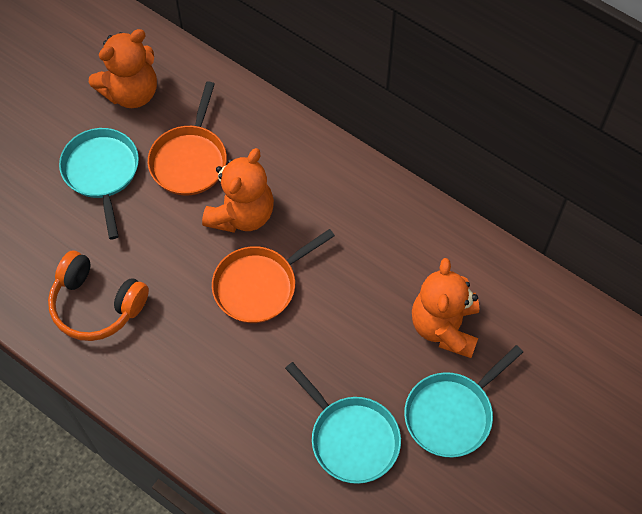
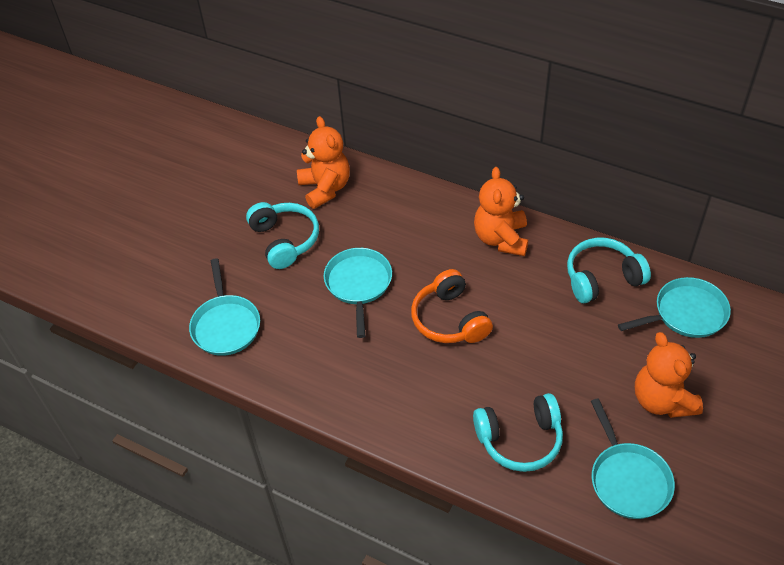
orange pan: [148,81,227,196] [212,229,335,323] = 2 -> none = 0
turquoise headphones: none = 0 -> [246,202,319,269] [473,393,563,472] [567,238,651,303] = 3
turquoise pan: [59,128,139,239] [285,362,401,484] [404,345,523,458] = 3 -> [189,258,260,356] [324,248,392,338] [591,398,675,519] [618,277,731,338] = 4

